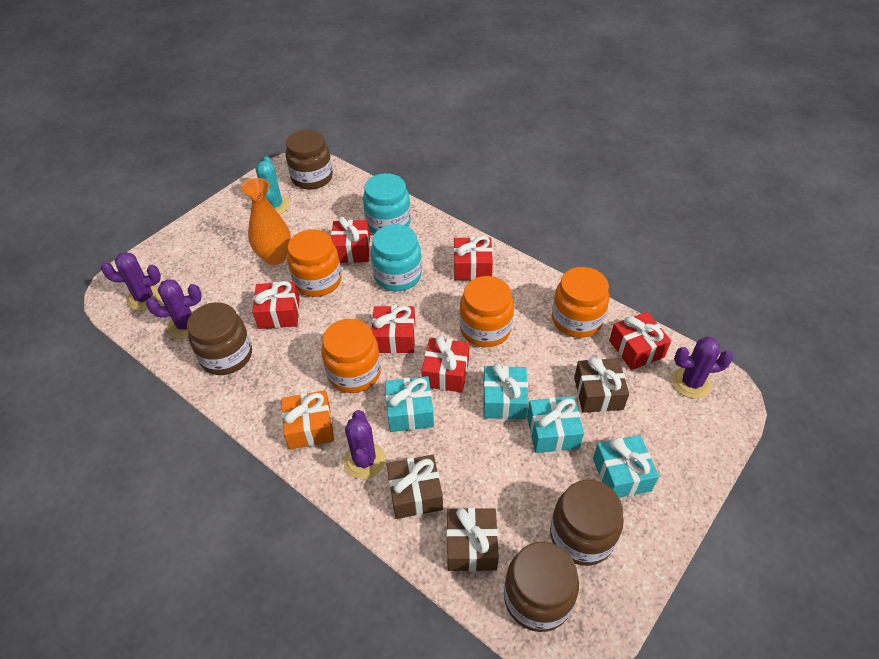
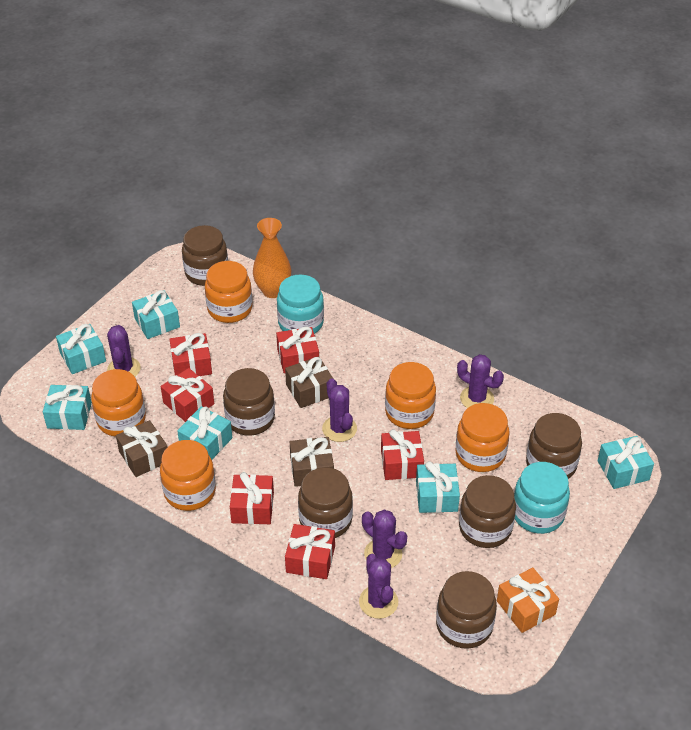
brown jar: [187,302,252,375] [285,130,333,189] [504,542,579,632] [550,480,624,566] = 4 -> [182,225,228,286] [223,368,275,436] [298,467,353,538] [436,571,497,649] [459,475,516,548] [526,413,582,479] = 6
orange jar: [287,229,342,297] [322,319,381,393] [459,276,514,347] [552,267,609,338] = 4 -> [91,369,146,437] [160,440,216,511] [205,261,252,323] [385,362,436,429] [456,403,509,472] = 5
purple cactus: [101,252,161,311] [146,279,201,339] [344,410,385,479] [672,337,733,399] = 4 -> [107,325,141,377] [322,378,357,442] [359,554,398,619] [362,510,407,568] [457,354,504,408] = 5
turquoise cactus: [256,156,290,215] = 1 -> none = 0
turquoise gift: [385,376,434,432] [483,364,528,419] [527,396,584,453] [593,435,659,498] = 4 -> [43,385,92,430] [56,324,106,374] [132,290,180,339] [177,406,232,459] [416,461,460,513] [598,436,654,489] = 6

